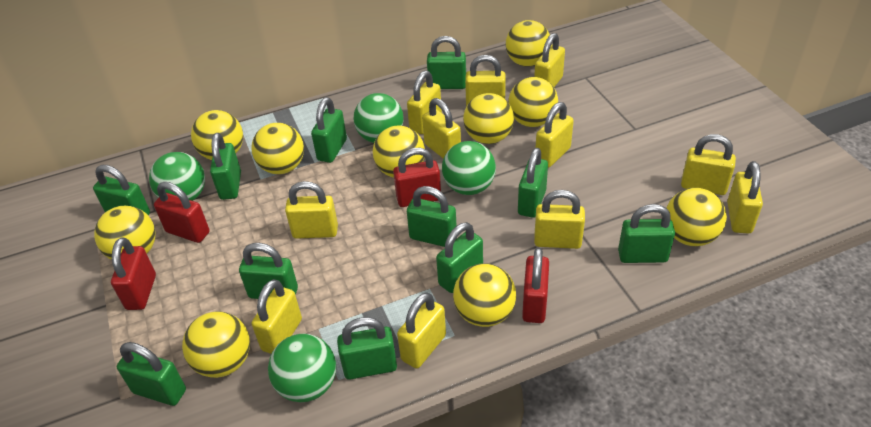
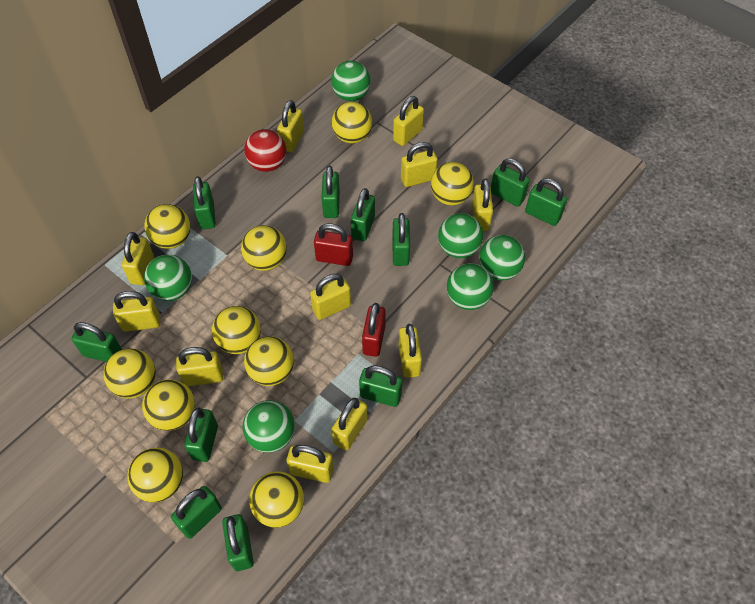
green ball: [149,152,205,201] [268,334,336,402] [354,93,404,143] [442,141,496,195] = 4 -> [144,255,192,301] [243,400,295,453] [331,61,371,101] [438,213,483,258] [447,263,494,310] [479,235,525,280] = 6
red ball: none = 0 -> [244,129,287,172] = 1
red padlock: [111,238,156,310] [154,182,210,243] [393,148,441,207] [522,247,549,323] = 4 -> [314,223,353,266] [362,303,386,357] = 2

